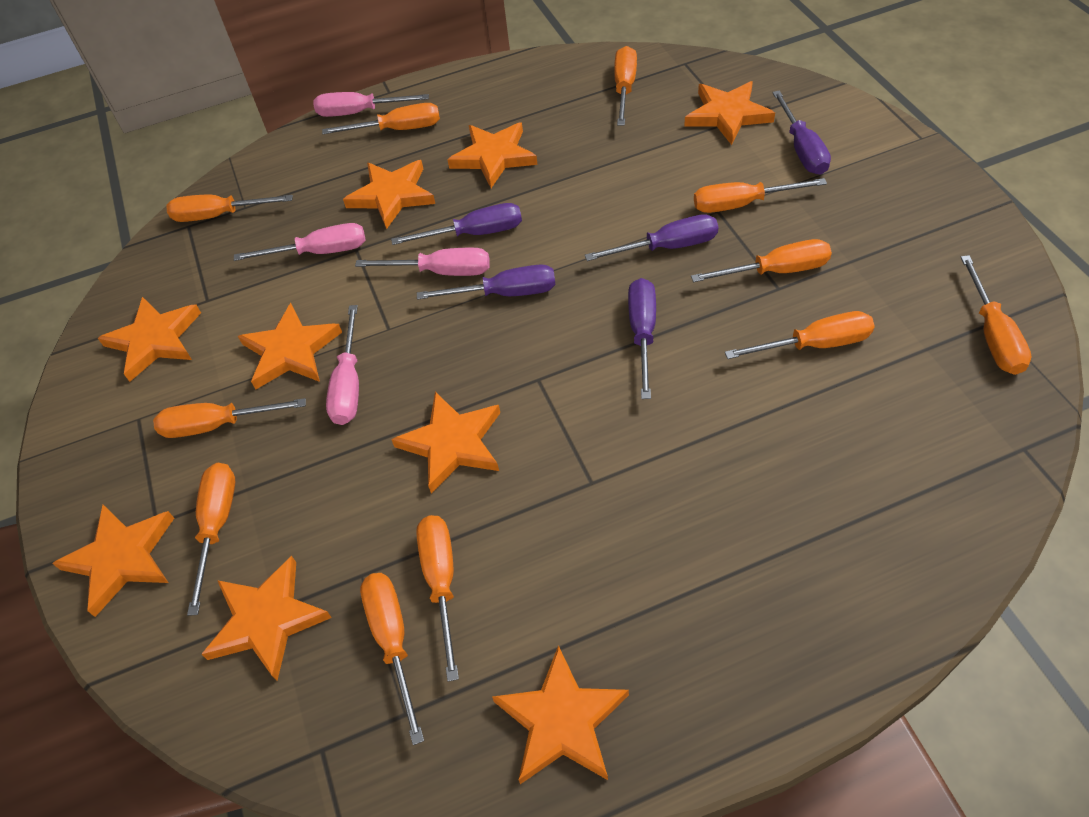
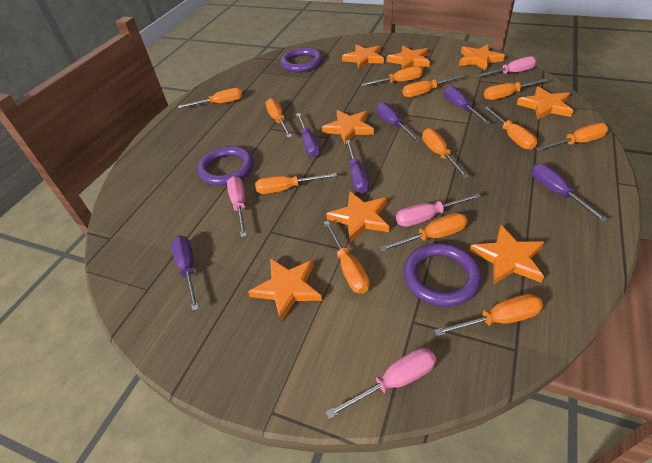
orange screwdriver: [153,398,306,438] [166,194,293,222] [187,463,235,616] [322,103,440,134] [360,573,424,745] [416,515,459,682] [614,46,637,126] [691,239,832,282] [694,178,827,213] [725,311,875,359] [960,255,1032,375] = 11 -> [178,88,242,108] [255,173,337,194] [266,98,292,138] [323,221,369,294] [361,66,423,86] [379,213,468,252] [403,75,464,98] [422,128,469,178] [434,294,543,336] [483,106,537,150] [484,78,549,100] [535,123,608,151] = 12
orange star: [52,505,174,617] [98,297,201,382] [202,556,332,681] [238,303,342,389] [343,160,435,229] [391,392,500,493] [447,122,538,188] [492,645,629,784] [684,81,775,145] = 9 -> [248,258,322,321] [322,110,374,145] [326,191,389,242] [342,44,384,70] [387,46,430,69] [459,44,505,71] [470,225,544,285] [516,86,573,120] = 8
purple ring: none = 0 -> [197,146,254,186] [280,47,323,72] [403,243,481,306] = 3
purple screwdriver: [391,203,522,245] [417,264,555,300] [585,214,718,261] [628,278,656,399] [772,90,831,175] = 5 -> [171,236,199,311] [296,113,321,157] [345,140,369,193] [376,102,421,142] [444,86,491,125] [531,163,608,222] = 6

